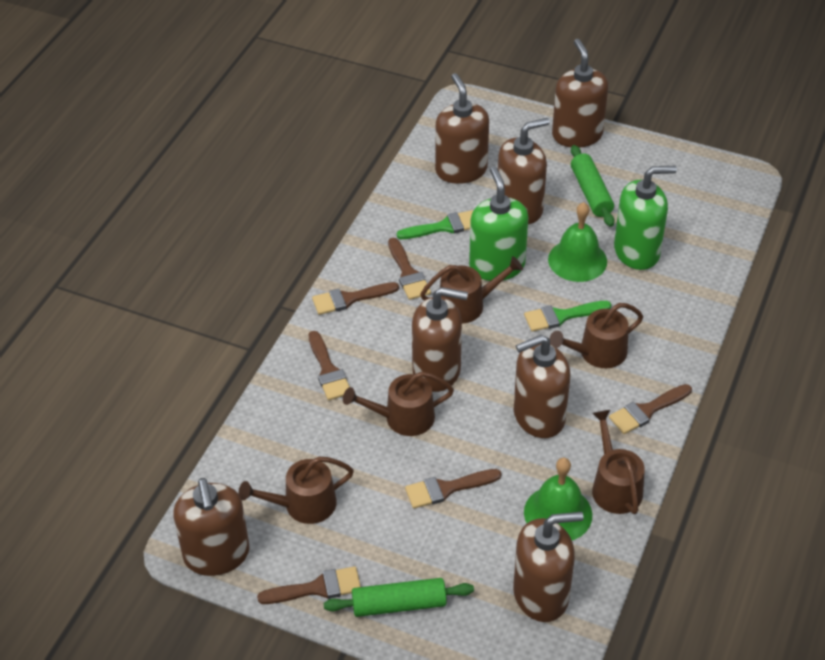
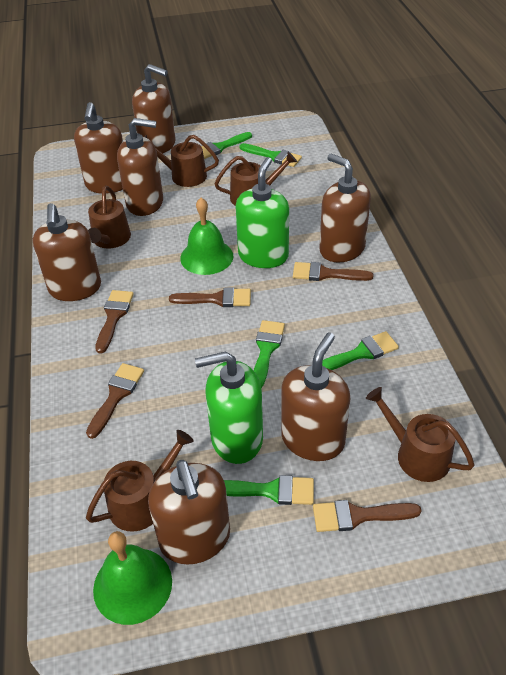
brown brush: [257,566,361,604] [309,331,350,400] [312,282,399,315] [388,238,431,300] [405,469,501,509] [609,384,692,434] = 6 -> [86,363,144,439] [95,290,134,354] [169,287,251,307] [293,262,374,281] [313,500,422,532] = 5
green brush: [397,210,474,239] [524,301,611,332] = 2 -> [201,132,252,159] [224,475,314,505] [240,143,302,167] [254,320,285,388] [322,331,399,370] = 5
green rolling pin: [324,578,474,617] [571,145,615,227] = 2 -> none = 0

